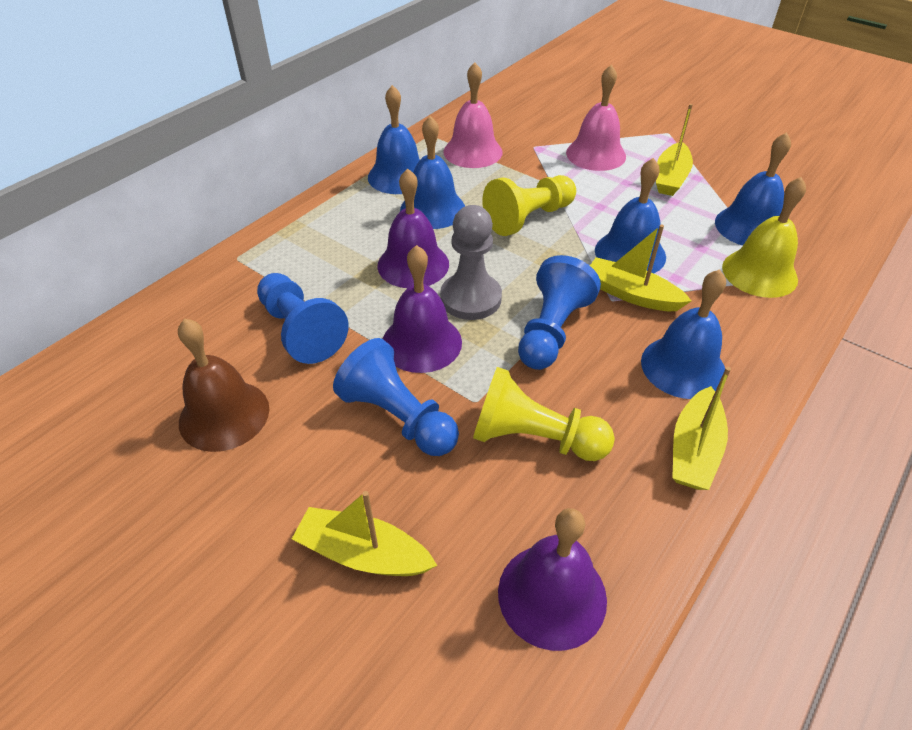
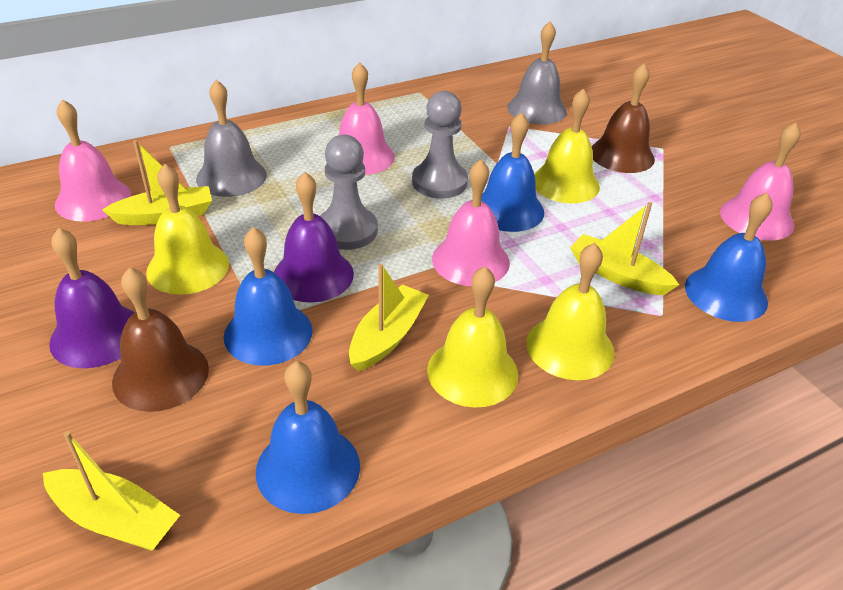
blue bell: [368,85,420,194] [400,116,465,229] [595,158,666,273] [641,269,726,399] [715,132,791,246] = 5 -> [224,227,313,366] [256,361,360,514] [481,112,544,232] [685,193,772,322] = 4
blue pawn: [257,273,349,364] [333,338,459,456] [518,255,601,370] = 3 -> none = 0
brown bell: [178,318,269,452] = 1 -> [112,267,209,412] [592,63,655,173] = 2
grey bell: none = 0 -> [196,80,267,197] [507,21,567,124] = 2
grey pawn: [440,205,502,320] = 1 -> [320,135,378,250] [412,91,468,198] = 2
pink bell: [443,62,503,168] [566,64,626,171] = 2 -> [55,99,132,222] [339,62,395,175] [432,159,510,286] [720,122,801,240] = 4
purple bell: [377,168,449,288] [383,245,462,373] [498,508,607,651] = 3 -> [49,228,134,368] [274,172,354,302] = 2
yellow bell: [722,177,806,298] = 1 -> [146,164,229,295] [427,266,518,408] [526,243,615,380] [534,88,600,203] = 4
yellow pawn: [473,367,615,461] [482,175,576,236] = 2 -> none = 0

